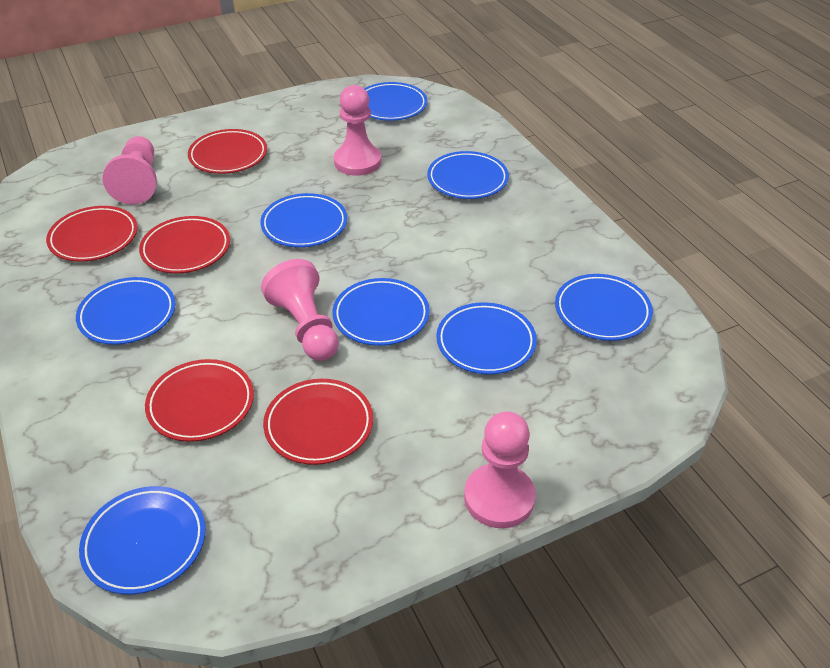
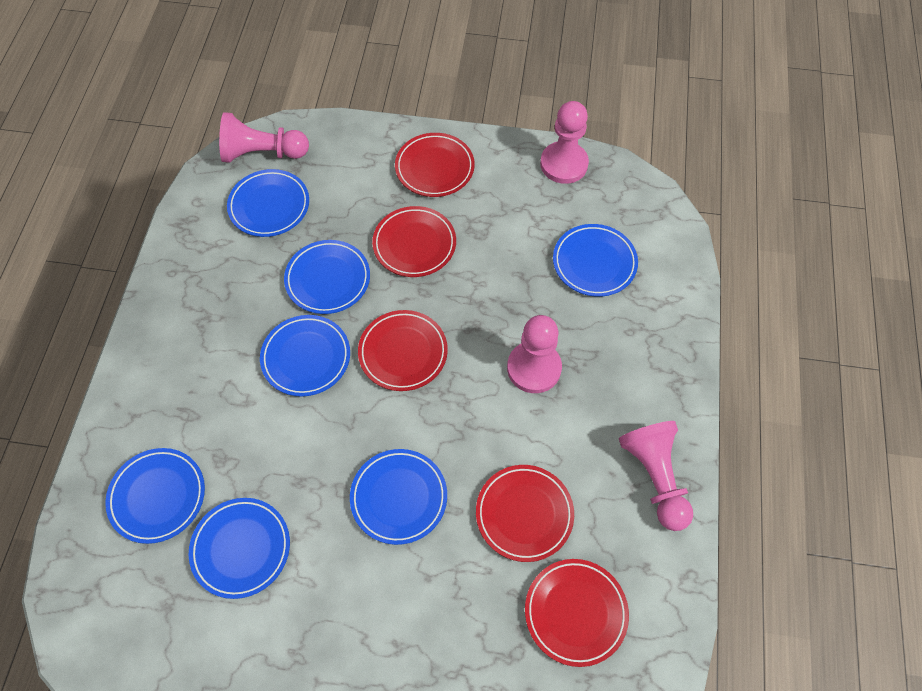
blue plate: [76,277,175,345] [79,486,205,595] [260,193,347,247] [333,278,430,346] [364,82,427,121] [427,151,509,199] [436,302,537,374] [555,274,653,341] = 8 -> [105,448,205,544] [189,498,290,599] [227,169,309,237] [260,315,350,397] [284,240,370,314] [350,449,447,545] [553,224,638,297] = 7

